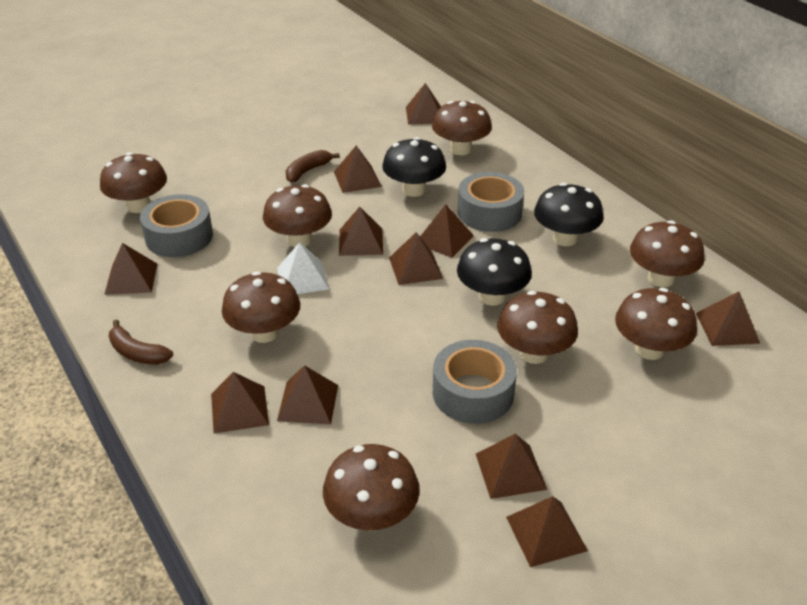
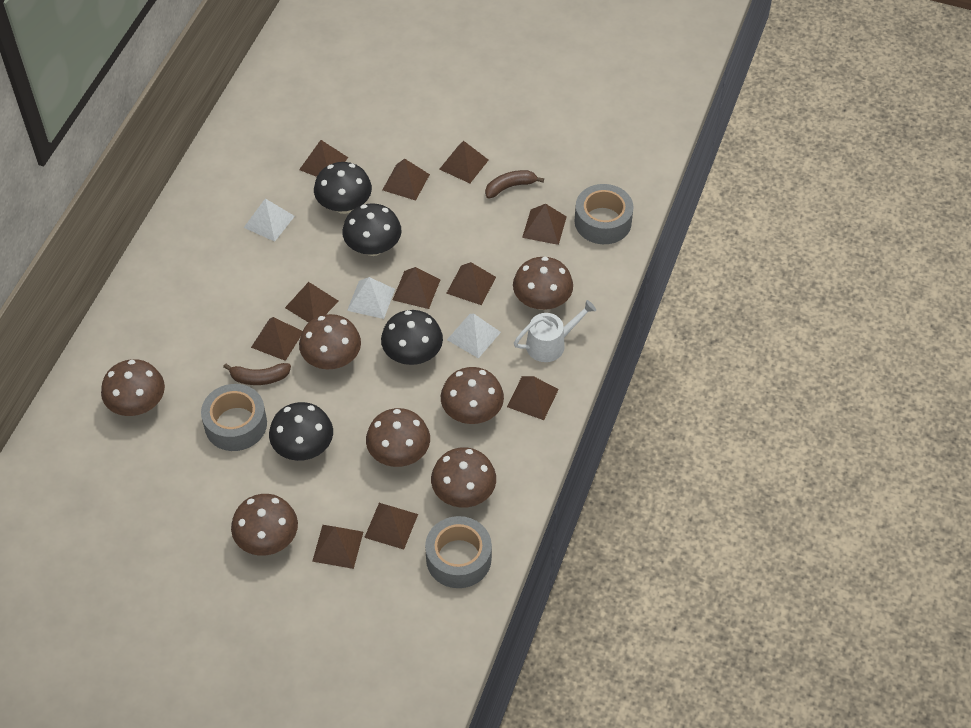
black mushroom: [382,137,446,197] [457,238,532,306] [534,183,604,246] = 3 -> [269,402,333,461] [314,162,372,214] [342,203,402,256] [381,310,443,365] = 4
brown mushroom: [100,152,167,213] [222,271,300,343] [263,184,332,247] [323,444,420,531] [432,101,492,155] [497,291,578,364] [615,288,697,360] [630,220,704,287] = 8 -> [101,359,165,416] [231,494,298,556] [299,314,361,369] [366,408,430,467] [431,447,496,508] [441,367,504,424] [513,257,573,310] = 7
white pyramid: [277,242,329,294] = 1 -> [244,198,295,242] [347,277,395,319] [447,314,501,358] = 3
white watering can: none = 0 -> [514,300,596,362] = 1

